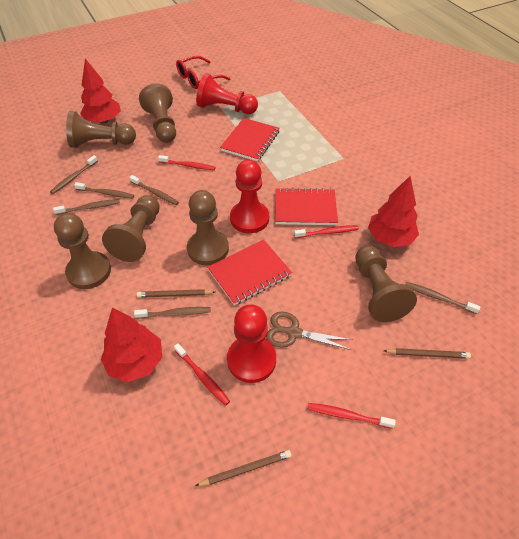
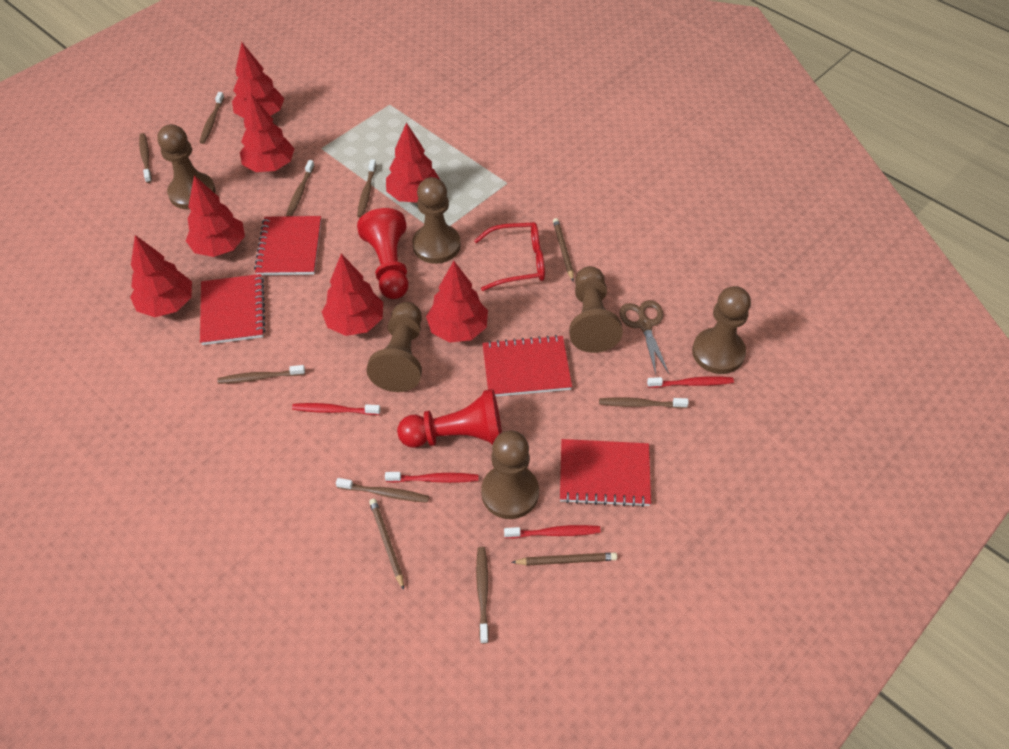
brown toothbrush: [50,155,98,194] [53,199,120,215] [74,182,134,199] [129,175,179,205] [134,307,211,319] [405,282,480,314] = 6 -> [139,133,152,183] [200,92,224,144] [217,365,305,384] [286,160,315,216] [336,478,429,503] [357,159,376,217] [476,547,489,644] [599,397,689,408] = 8
red notebook: [207,240,292,305] [220,118,280,161] [275,187,338,225] = 3 -> [200,274,266,345] [254,216,321,275] [482,335,572,397] [560,439,651,507] = 4
red pawn: [196,73,258,114] [227,304,276,383] [230,160,269,233] = 3 -> [357,208,409,299] [397,389,502,448] = 2
red tree: [80,58,121,124] [101,308,162,382] [368,176,419,247] = 3 -> [130,235,192,317] [186,176,245,257] [232,42,284,118] [240,93,295,172] [322,254,383,336] [386,123,440,202] [426,261,488,343] = 7

